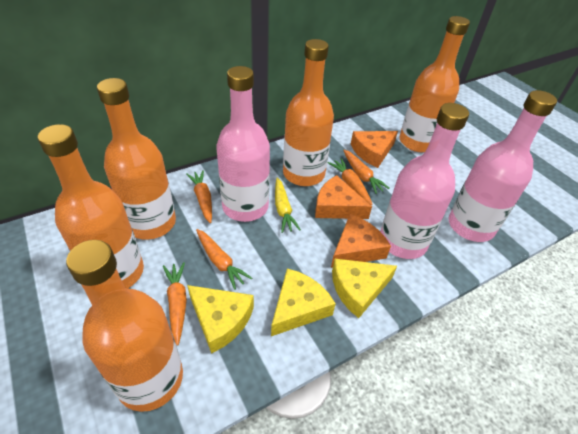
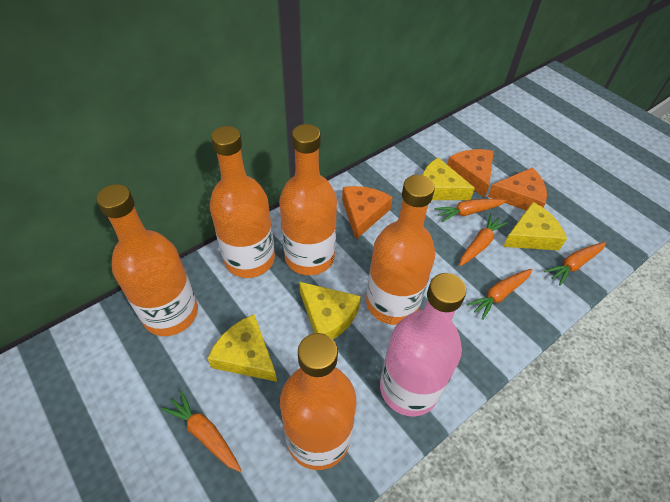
pink bottle: [216,66,270,222] [380,103,469,259] [448,90,557,242] = 3 -> [380,273,466,417] = 1
yellow carrot: [275,178,301,233] = 1 -> none = 0
yellow cheese: [187,285,254,354] [271,268,336,336] [332,259,397,318] = 3 -> [207,314,277,382] [299,282,361,339] [422,158,475,200] [503,202,567,250] = 4

